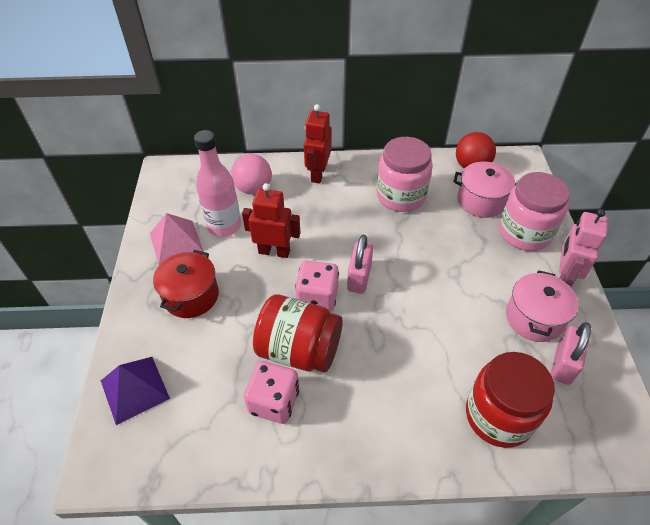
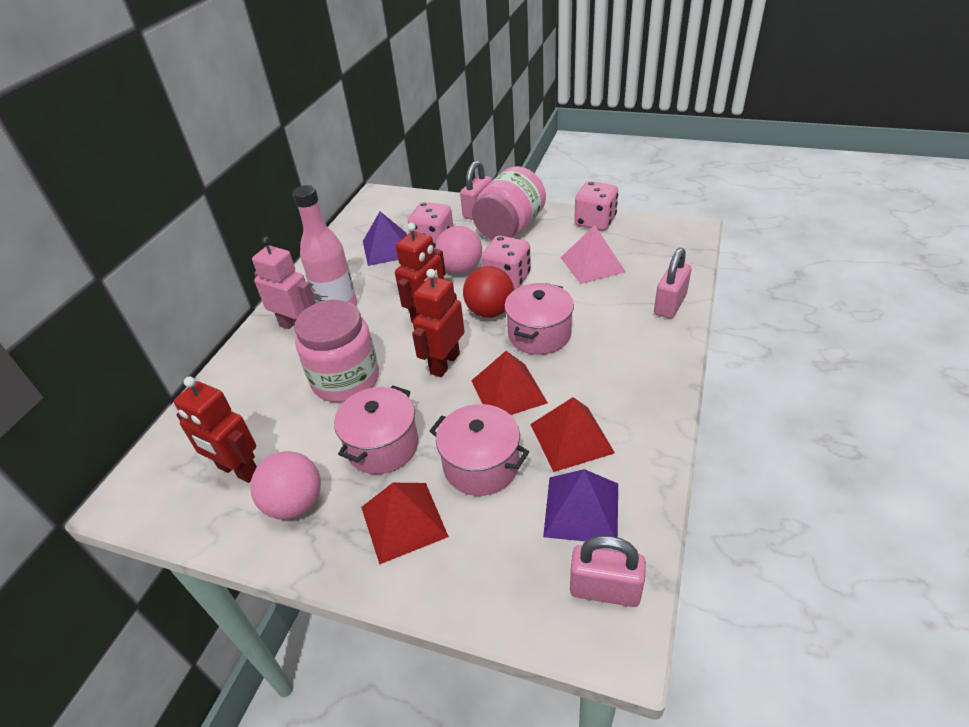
pink ball: [231,154,272,195] = 1 -> [250,451,321,520] [435,226,482,274] = 2
pink dice: [244,361,299,424] [295,261,339,312] = 2 -> [408,202,453,250] [482,235,531,290] [574,181,618,231] = 3
pink padlock: [347,235,373,294] [551,322,591,385] = 2 -> [460,161,492,220] [570,536,646,607] [654,248,691,319] = 3
pink pot: [453,162,517,218] [506,270,579,342] = 2 -> [334,385,419,474] [430,404,529,496] [504,283,574,355] = 3
purple pyramid: [101,357,170,425] = 1 -> [363,212,407,266] [543,469,618,541] = 2
red jar: [253,294,343,372] [466,352,555,448] = 2 -> none = 0
red pot: [153,250,219,318] = 1 -> none = 0
red pyramid: none = 0 -> [361,483,449,564] [471,351,548,415] [530,397,615,472] = 3
red robot: [242,183,300,258] [304,104,332,183] = 2 -> [174,377,257,483] [395,223,446,323] [412,269,465,377] = 3

